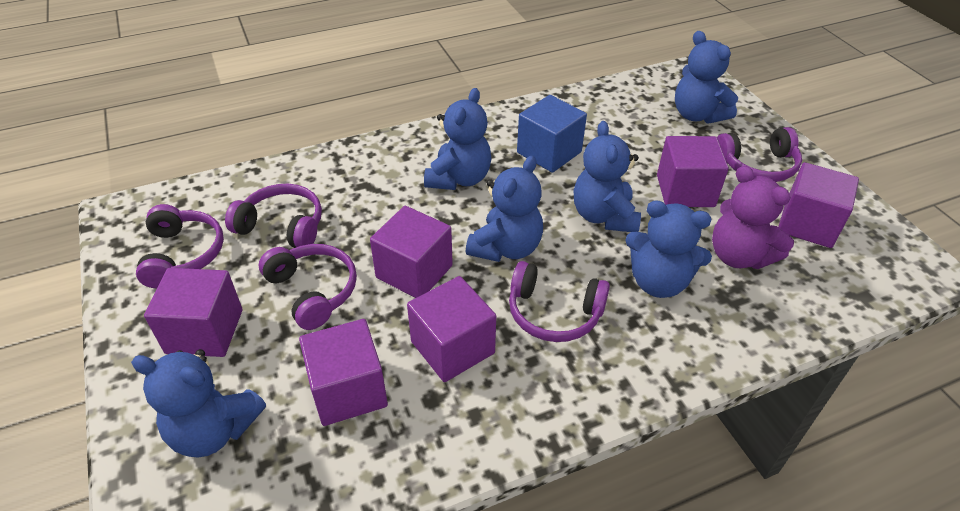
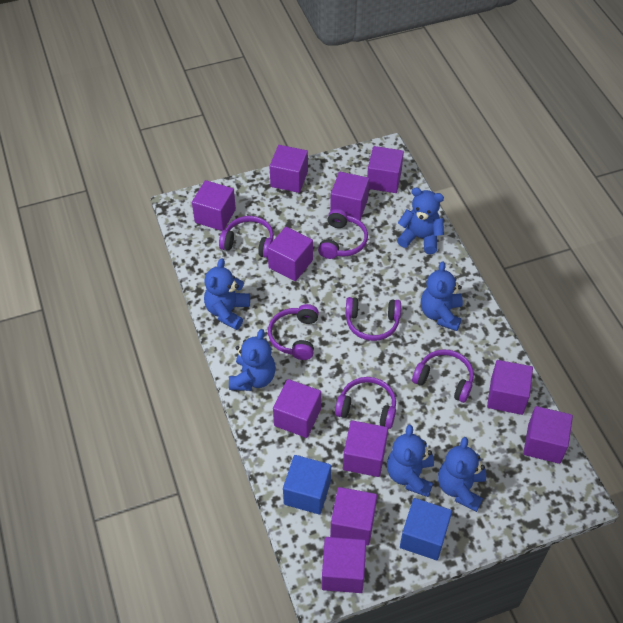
blue cube: [517,95,587,173] = 1 -> [283,455,331,514] [400,498,452,560] = 2
purple cube: [144,268,242,357] [299,319,388,426] [370,206,453,298] [407,276,496,382] [657,136,729,207] [778,162,859,248] = 6 -> [192,180,236,231] [267,227,313,281] [270,145,308,193] [273,379,321,438] [322,537,366,593] [330,172,369,220] [330,487,377,546] [343,420,388,477] [367,146,404,193] [487,360,533,415] [523,406,573,464] = 11
purple headphones: [136,204,224,288] [225,184,322,248] [259,244,357,330] [509,261,610,342] [717,127,802,182] = 5 -> [219,216,274,258] [268,304,319,360] [318,209,368,259] [335,377,396,429] [345,297,401,341] [412,349,474,403] = 6
purple teddy bear: [712,166,794,269] = 1 -> none = 0

